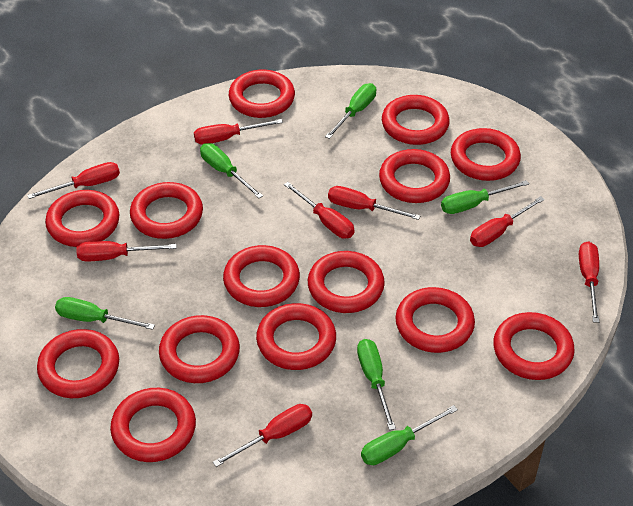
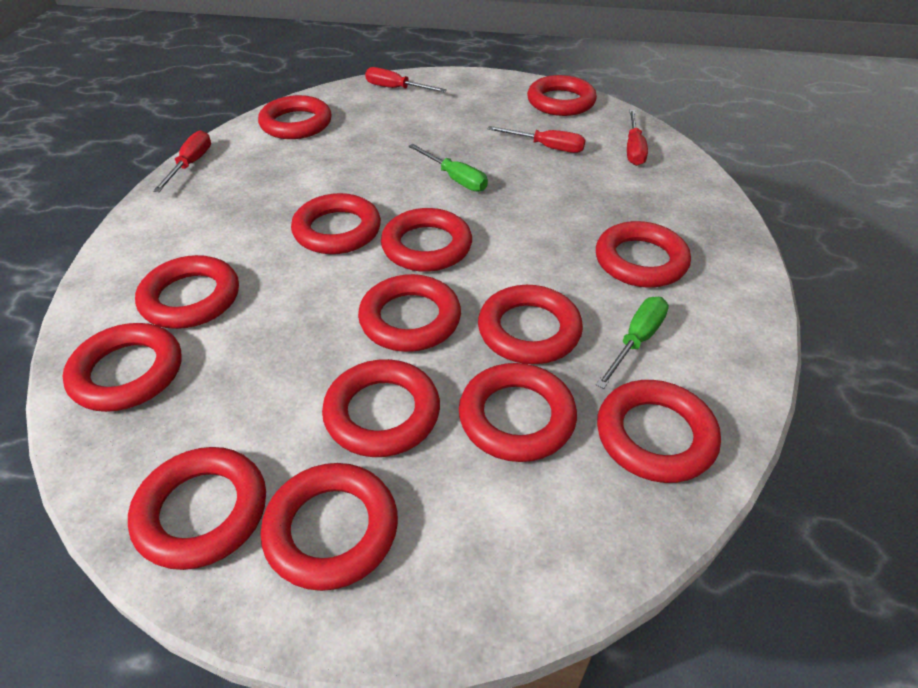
green screwdriver: [55,297,155,330] [200,143,263,198] [325,83,376,139] [357,339,396,430] [361,405,458,465] [441,180,529,214] = 6 -> [408,144,488,192] [596,297,669,389] = 2
red screwdriver: [27,162,120,199] [76,241,177,261] [194,119,283,145] [213,404,312,467] [284,182,355,239] [328,186,420,220] [470,196,545,247] [579,241,599,323] = 8 -> [153,130,211,192] [365,67,447,92] [487,126,586,153] [627,110,648,166] = 4

